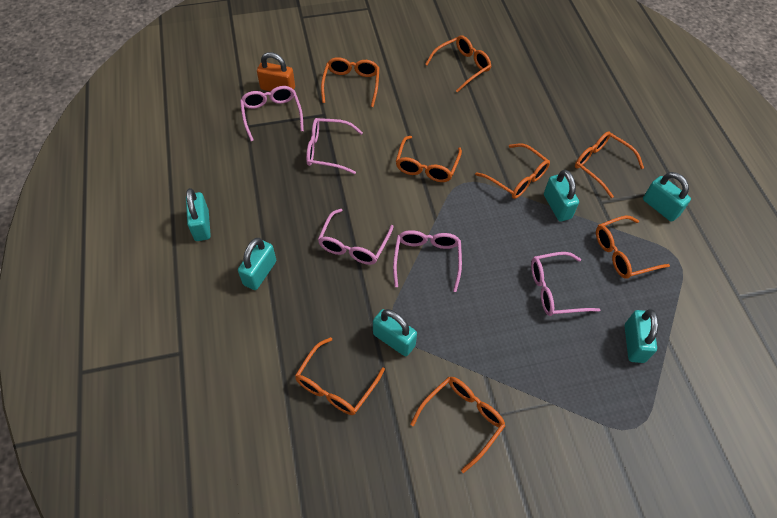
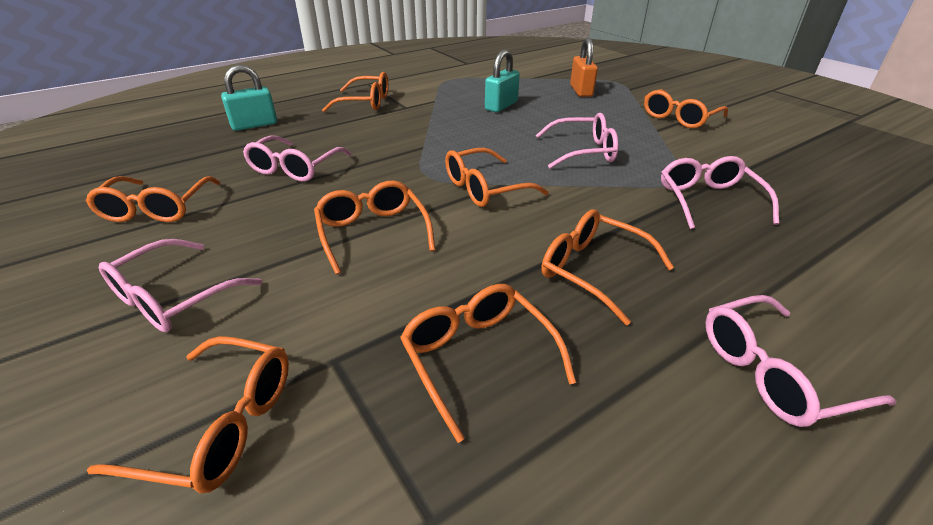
turquoise padlock: [186,188,211,241] [238,238,276,290] [373,309,417,356] [544,170,579,222] [625,309,658,363] [643,172,691,222] = 6 -> [221,65,277,131] [485,49,520,112] = 2

